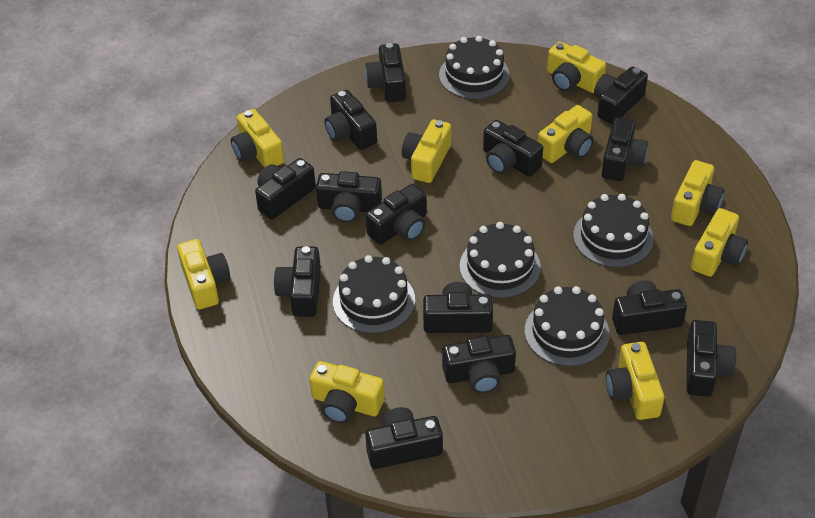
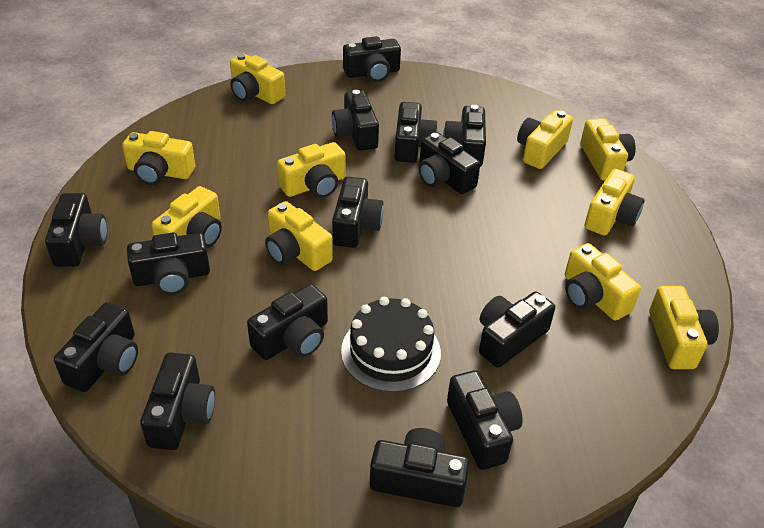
black cake: [333,255,415,333] [439,36,510,99] [460,222,541,298] [525,286,610,366] [573,194,654,267] = 5 -> [341,297,441,392] = 1
yellow camera: [177,239,230,310] [231,109,284,168] [310,361,385,423] [402,120,451,183] [538,105,594,163] [547,41,606,93] [606,342,664,420] [671,160,724,226] [691,208,748,277] = 9 -> [122,131,195,185] [151,186,222,248] [230,54,285,104] [265,201,333,271] [277,142,345,198] [517,110,573,169] [565,243,641,321] [580,118,636,180] [585,169,645,236] [649,286,719,369] = 10

